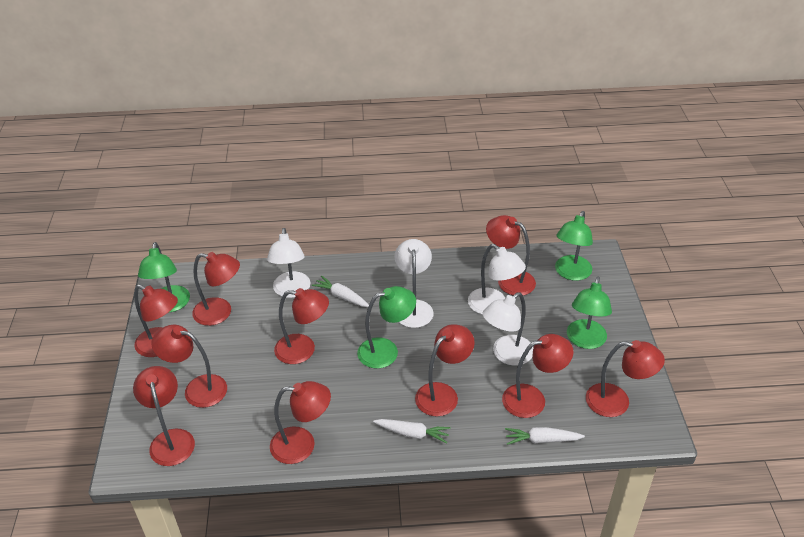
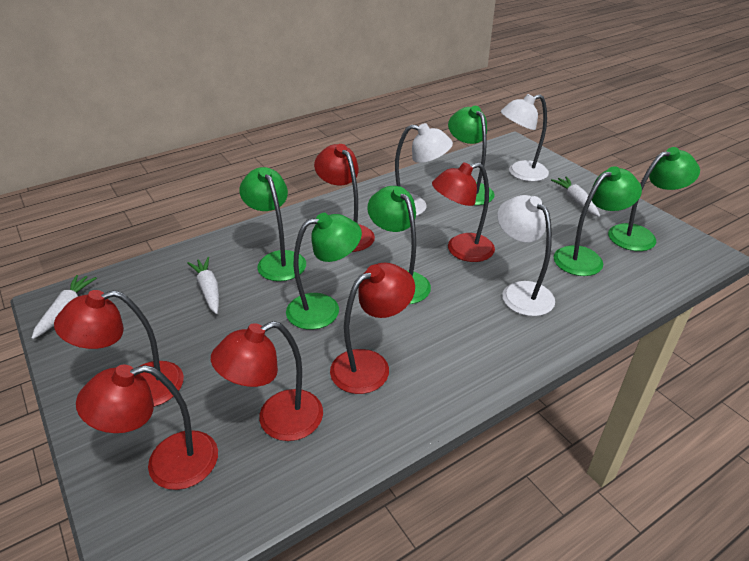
green lamp: [138,242,190,313] [357,286,416,369] [555,211,593,281] [567,277,612,349] = 4 -> [240,167,306,281] [286,213,362,330] [367,186,431,304] [448,106,495,205] [554,166,642,276] [608,147,700,251] = 6
red lamp: [133,366,195,466] [134,284,178,357] [151,325,227,408] [192,252,240,326] [270,381,331,464] [274,288,329,364] [415,325,475,416] [486,215,536,295] [502,334,574,418] [586,340,665,417] = 10 -> [54,290,184,407] [76,365,218,490] [211,321,323,441] [314,144,375,252] [330,263,415,394] [432,162,495,262] = 6
white lamp: [267,228,310,298] [395,239,434,328] [468,244,526,315] [483,292,533,366] = 4 -> [395,123,453,216] [497,195,555,316] [501,94,549,182] = 3

